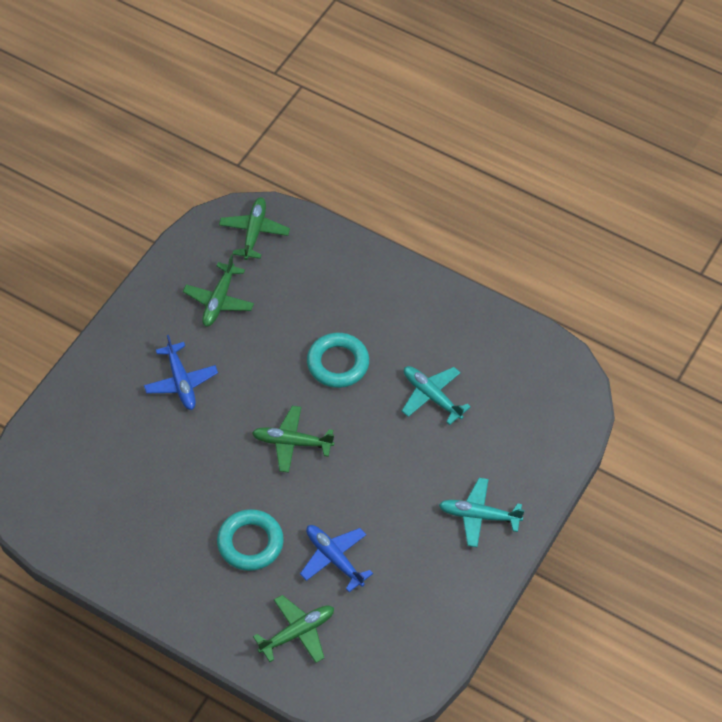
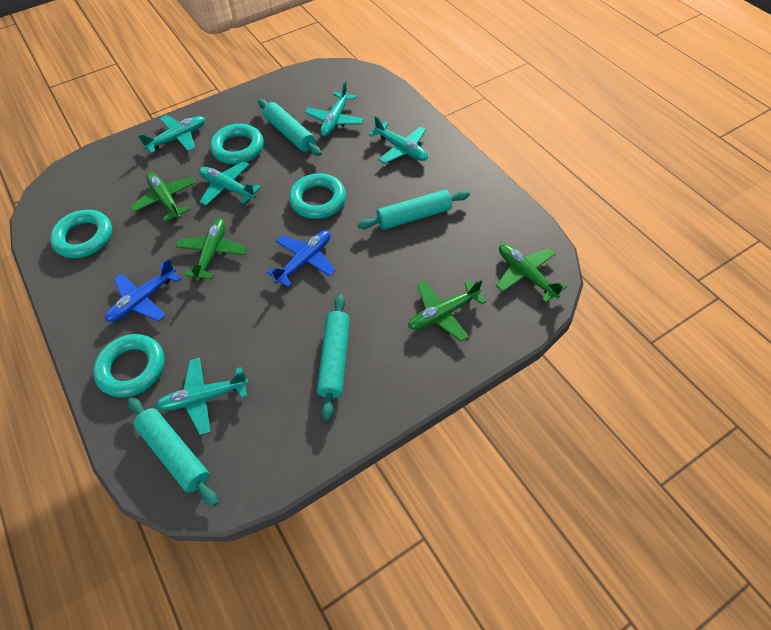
turquoise plane: [402,366,471,425] [439,478,525,547] = 2 -> [138,115,205,153] [155,358,249,435] [199,161,261,206] [305,81,364,136] [369,116,428,164] = 5
turquoise ring: [217,509,284,571] [307,333,369,388] = 2 -> [50,210,112,258] [93,334,165,397] [210,124,264,164] [289,173,346,219] = 4
turquoise rolling pin: none = 0 -> [128,397,218,507] [258,99,322,156] [317,294,350,421] [357,190,470,230] = 4

